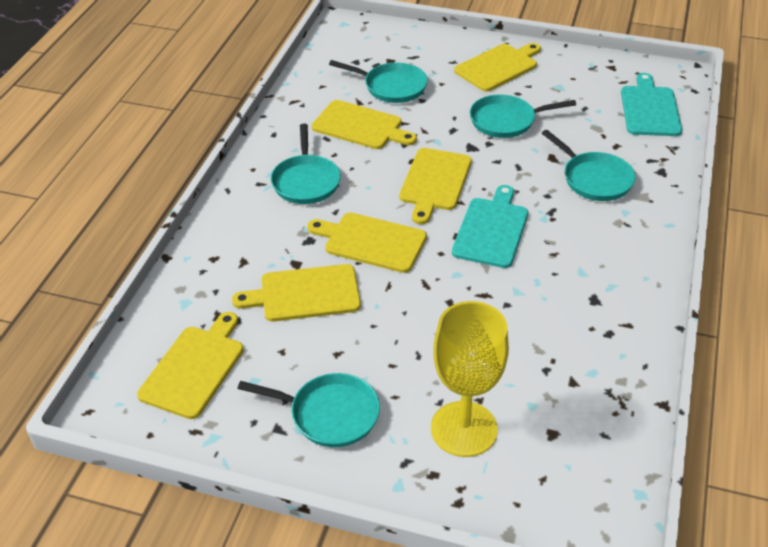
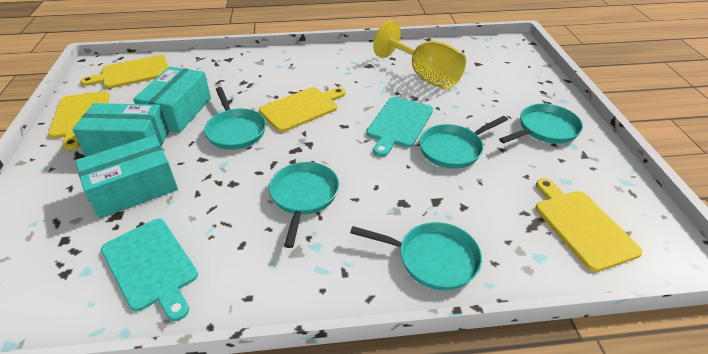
turquoise box: none = 0 -> [72,103,169,157] [76,135,178,219] [133,67,211,133] = 3
yellow cutting board: [137,312,244,419] [232,264,361,321] [307,213,427,273] [312,100,417,149] [399,148,472,224] [454,43,541,91] = 6 -> [48,91,110,150] [80,55,168,89] [259,87,346,132] [535,178,643,272] = 4

